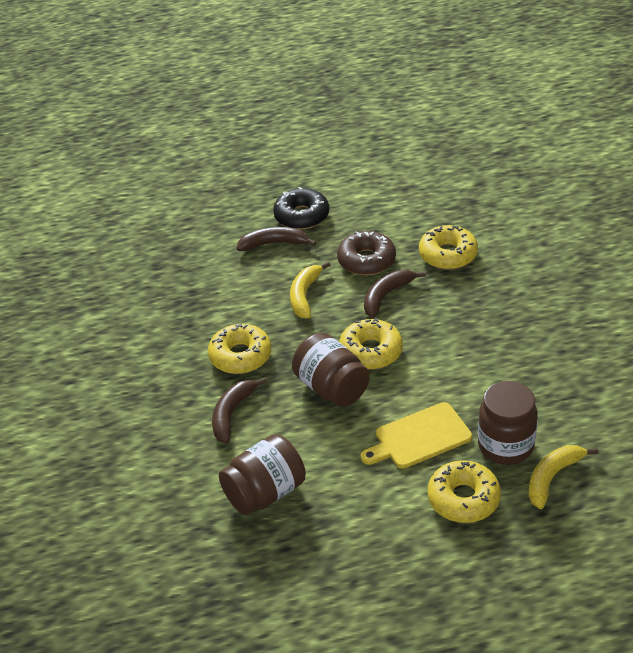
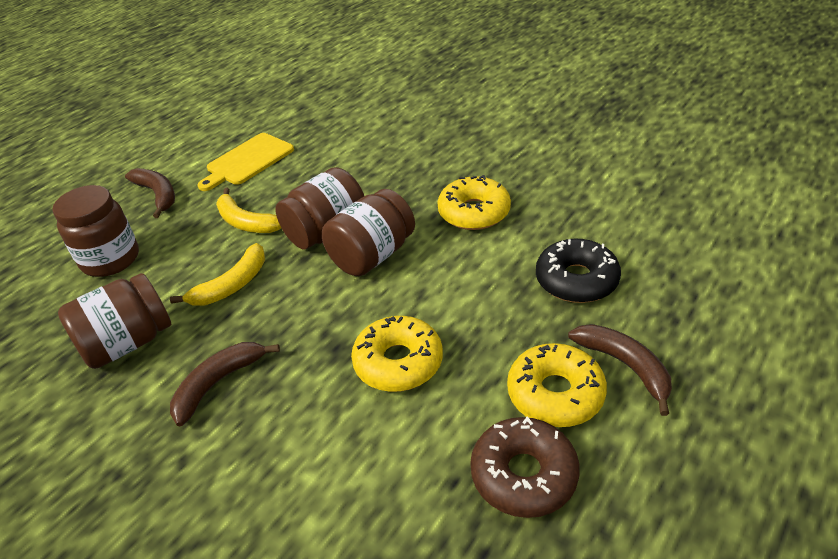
brown jar: [219,434,306,515] [292,332,370,407] [478,381,538,465] = 3 -> [52,185,139,277] [58,273,171,369] [275,167,364,249] [322,189,415,276] = 4
yellow donut: [208,324,271,374] [339,318,403,369] [419,225,478,270] [427,460,501,523] = 4 -> [351,316,443,392] [437,175,511,230] [507,343,607,427] = 3

